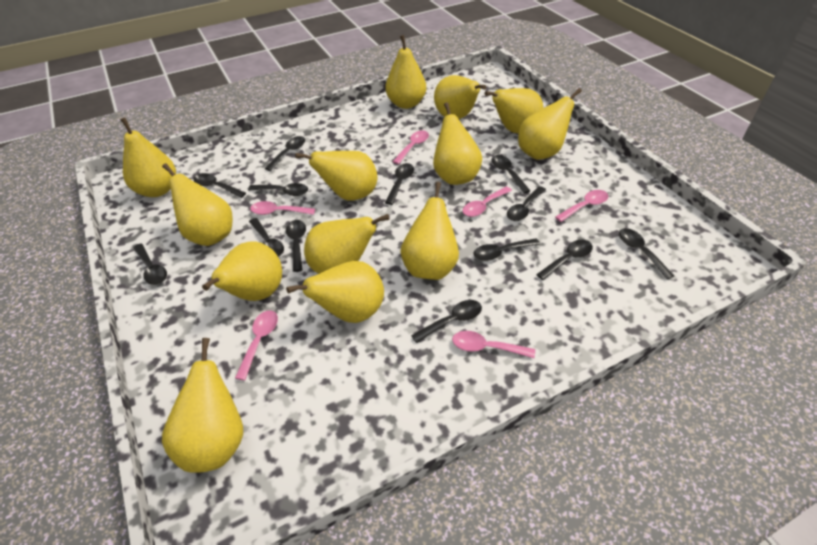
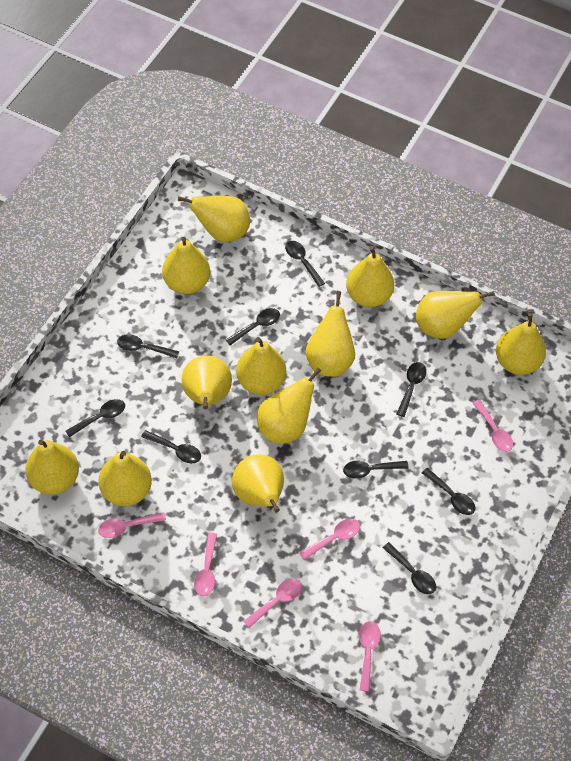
black spoon: [133,243,167,285] [193,173,246,198] [248,183,308,196] [249,218,284,257] [265,136,305,171] [286,220,306,272] [385,163,414,205] [411,300,482,343] [473,238,540,261] [492,155,530,194] [507,186,546,221] [536,240,593,280] [619,228,674,279] = 13 -> [65,399,125,437] [117,334,179,358] [141,430,201,464] [226,308,280,345] [285,241,325,287] [343,461,409,479] [383,542,436,594] [397,362,426,417] [422,468,476,515] = 9
yellow pear: [120,118,176,197] [162,163,233,246] [162,338,243,473] [202,241,282,301] [286,261,384,323] [295,151,377,201] [304,214,389,274] [385,35,426,109] [400,182,459,280] [433,102,482,185] [434,75,486,119] [485,88,543,133] [518,88,582,160] = 13 -> [25,440,79,495] [98,451,152,506] [162,237,210,294] [178,196,250,242] [181,356,232,409] [232,454,284,513] [236,337,286,395] [257,367,321,444] [306,291,355,377] [346,246,394,307] [416,291,495,339] [496,313,546,375] = 12

